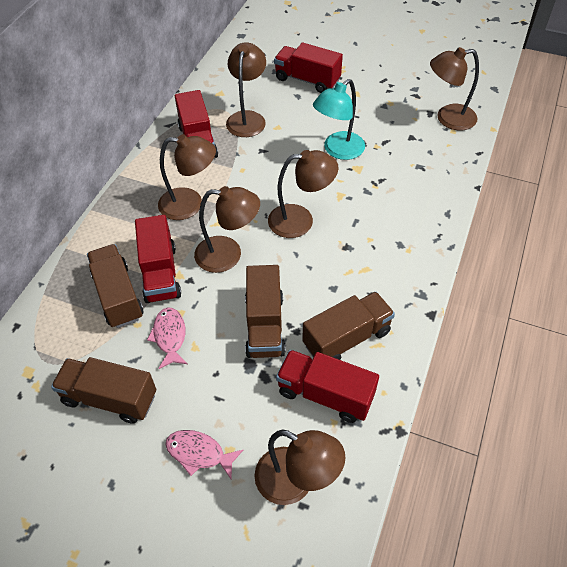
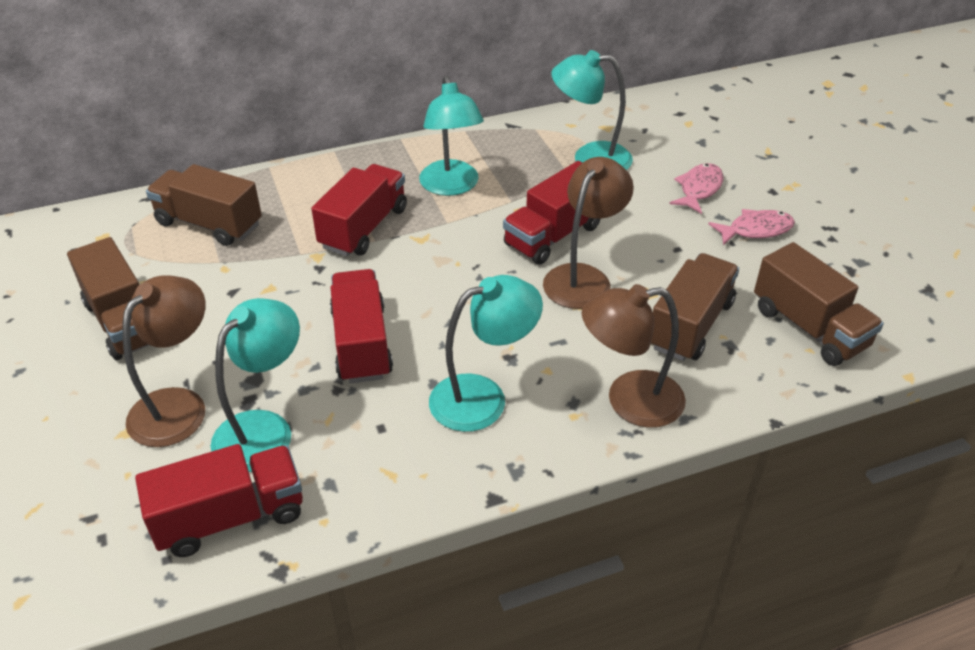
brown lamp: [158,134,216,220] [194,186,260,273] [226,42,266,137] [254,430,345,505] [268,150,338,238] [430,47,479,130] = 6 -> [122,275,206,447] [543,157,634,309] [582,284,686,428] = 3
turquoise lamp: [313,79,365,160] = 1 -> [211,298,300,472] [419,76,484,196] [429,275,543,432] [551,50,633,170] = 4

